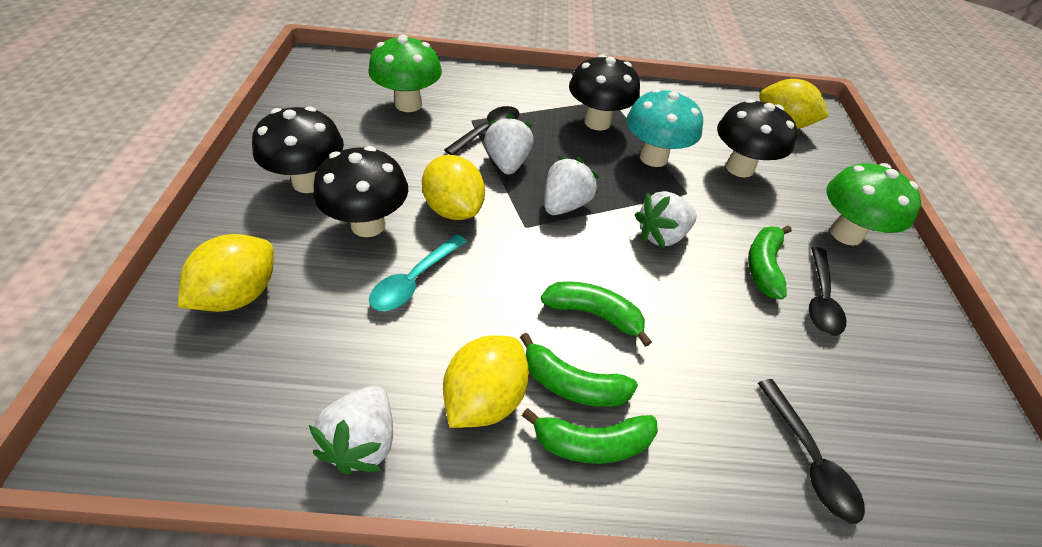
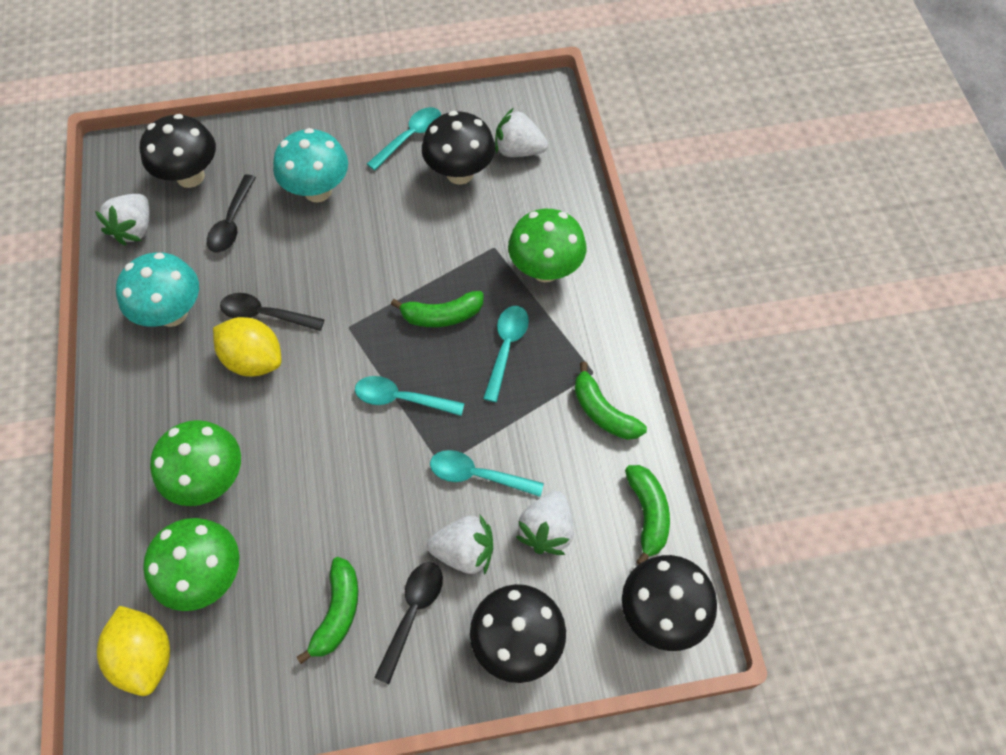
green mushroom: [368,35,442,112] [826,163,921,246] = 2 -> [143,518,239,611] [150,420,241,506] [508,209,586,282] = 3
turquoise mushroom: [626,88,703,167] = 1 -> [116,252,199,327] [273,128,348,203] = 2
turquoise spoon: [369,234,467,311] = 1 -> [355,376,465,416] [367,107,441,171] [430,450,544,497] [483,306,529,402] = 4
yellow lemon: [178,234,274,312] [422,155,485,220] [443,335,529,428] [759,79,829,129] = 4 -> [97,606,170,696] [213,317,282,377] = 2

